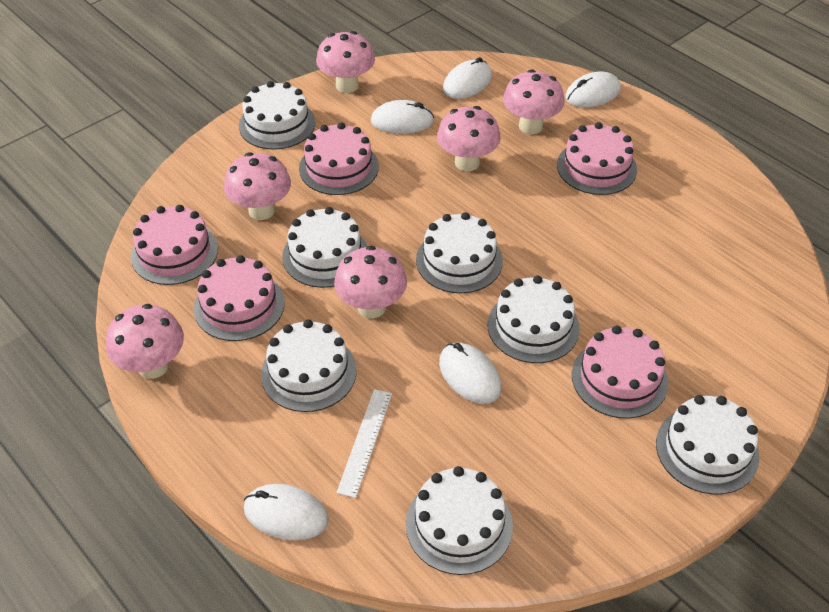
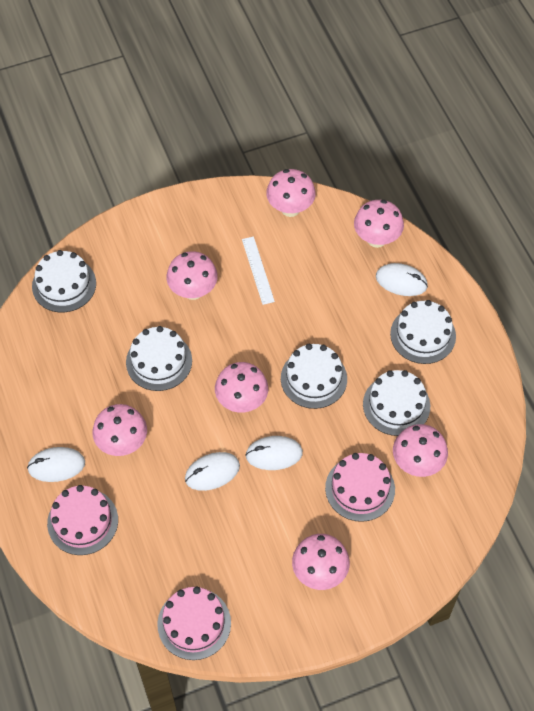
pink cake: [131,205,218,285] [194,255,285,341] [299,122,379,195] [557,122,637,195] [572,326,669,419] = 5 -> [47,485,118,555] [157,587,231,660] [325,453,395,522] = 3
pink mushroom: [106,304,184,379] [224,153,291,220] [316,31,375,93] [334,246,407,318] [437,106,501,171] [503,69,565,134] = 6 -> [93,404,147,456] [166,251,218,300] [215,362,268,413] [266,169,316,217] [292,534,350,590] [354,200,404,248] [393,424,448,477] = 7
white cake: [239,81,315,150] [261,319,356,412] [282,207,368,288] [406,466,513,575] [416,212,503,293] [487,276,580,363] [656,395,759,495] = 7 -> [32,250,96,312] [126,326,192,391] [281,344,347,409] [363,370,430,436] [390,300,456,364] = 5
white mouse: [244,484,329,540] [371,100,434,134] [439,343,501,404] [443,57,492,99] [565,72,621,107] = 5 -> [27,447,85,482] [185,452,240,491] [245,436,303,470] [376,263,428,296] = 4

